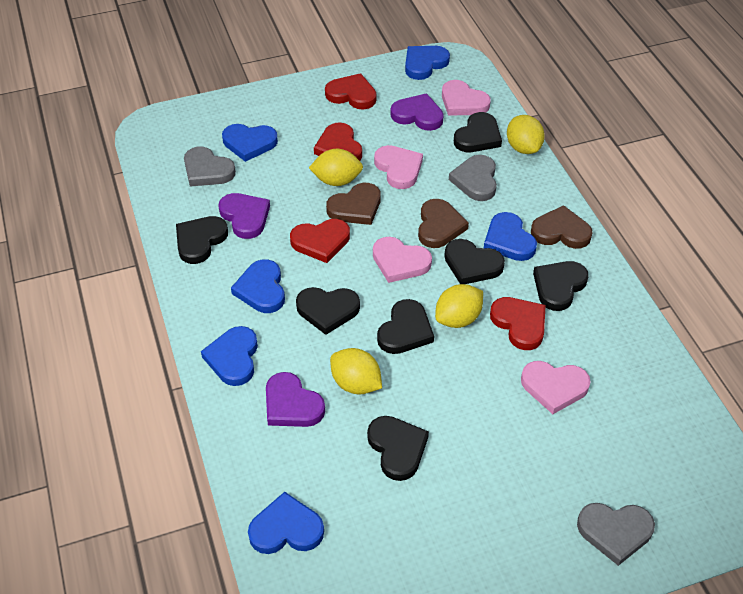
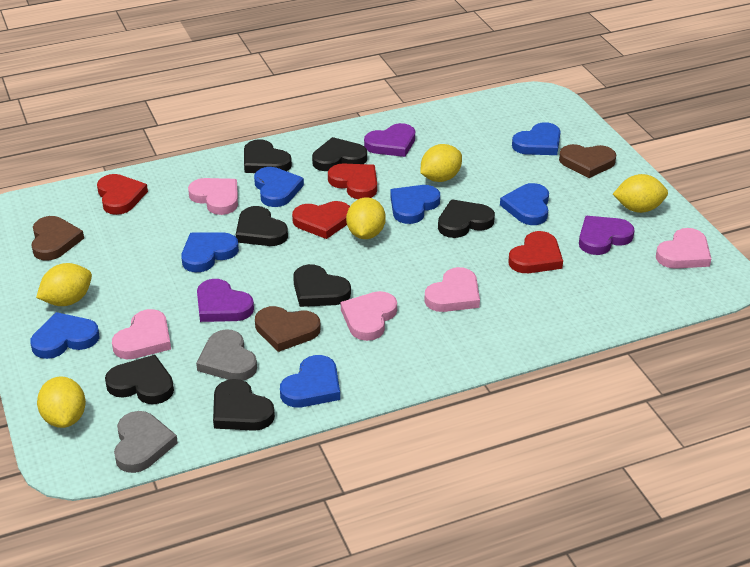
blue heart: [201,326,258,386] [222,124,278,162] [231,259,285,313] [248,492,324,554] [405,46,450,80] [484,212,537,261] = 6 -> [30,312,100,359] [181,232,239,272] [254,167,304,207] [280,355,340,408] [390,185,440,224] [500,183,549,225] [512,122,561,155] = 7
grey heart: [184,147,236,187] [449,155,497,201] [577,503,655,566] = 3 -> [114,411,178,473] [196,329,257,380] = 2
pink heart: [373,237,432,283] [374,145,423,189] [442,80,491,116] [521,361,591,414] = 4 -> [112,309,171,359] [188,178,238,215] [341,291,397,341] [424,267,480,312] [656,228,711,269] = 5
yellow lemon: [309,149,363,186] [330,348,382,395] [435,284,483,328] [507,115,545,154] = 4 -> [36,263,92,306] [37,376,86,428] [346,197,386,239] [420,144,462,182] [613,174,668,213] = 5

